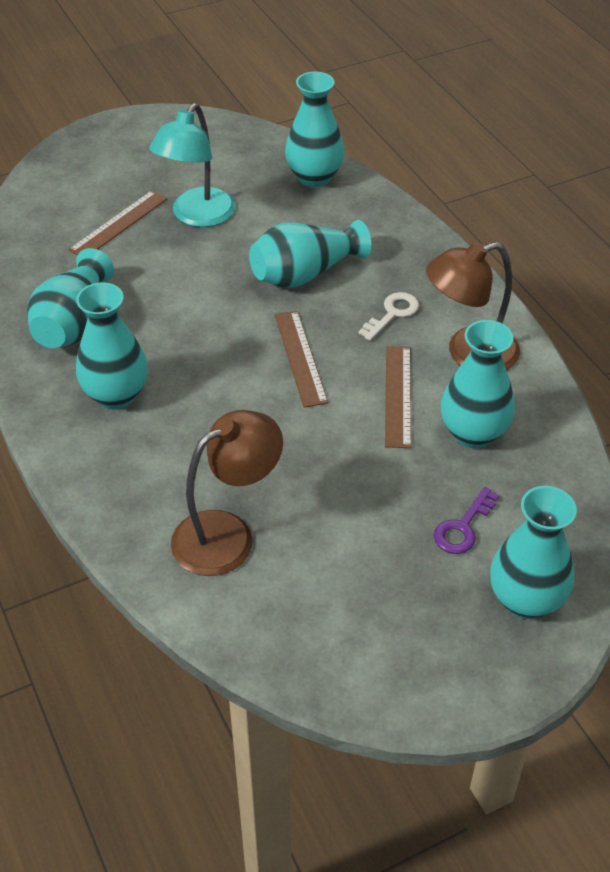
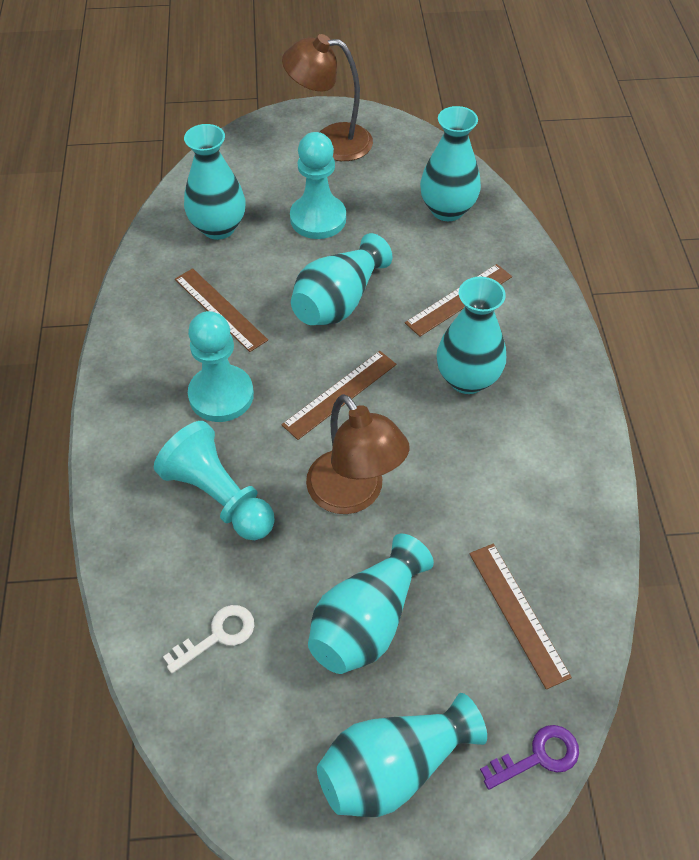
brown ruler: [68,190,167,255] [275,311,328,408] [385,346,411,448] = 3 -> [175,268,268,352] [281,351,396,440] [405,264,512,337] [469,544,572,689] = 4
turquoise lamp: [149,103,236,227] = 1 -> none = 0
turquoise pawn: none = 0 -> [154,421,275,540] [188,311,254,422] [290,132,346,239] = 3

